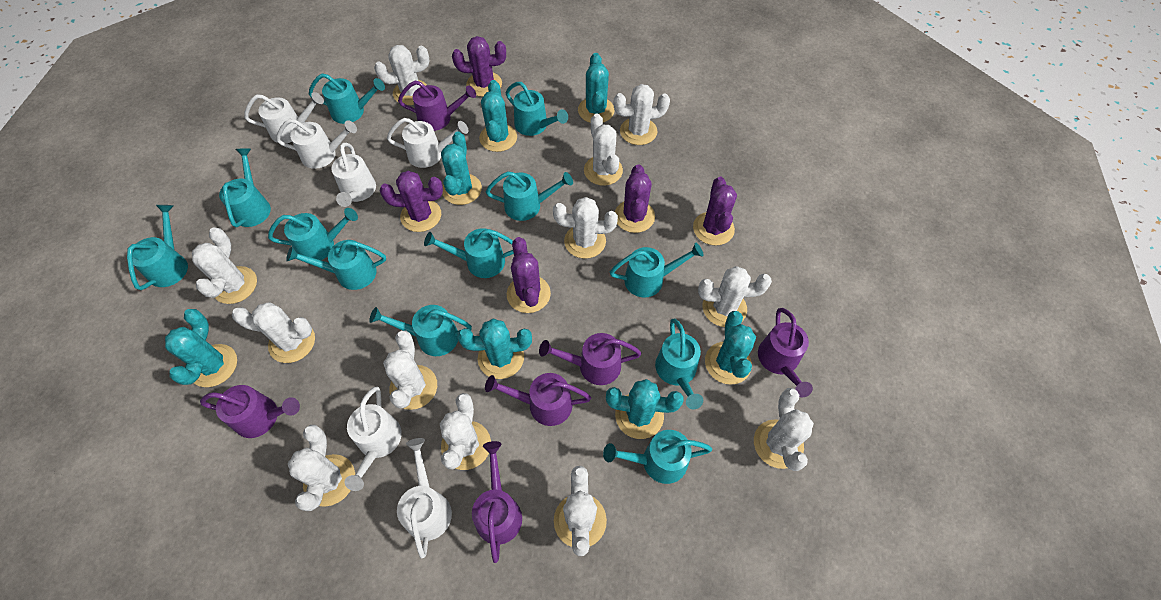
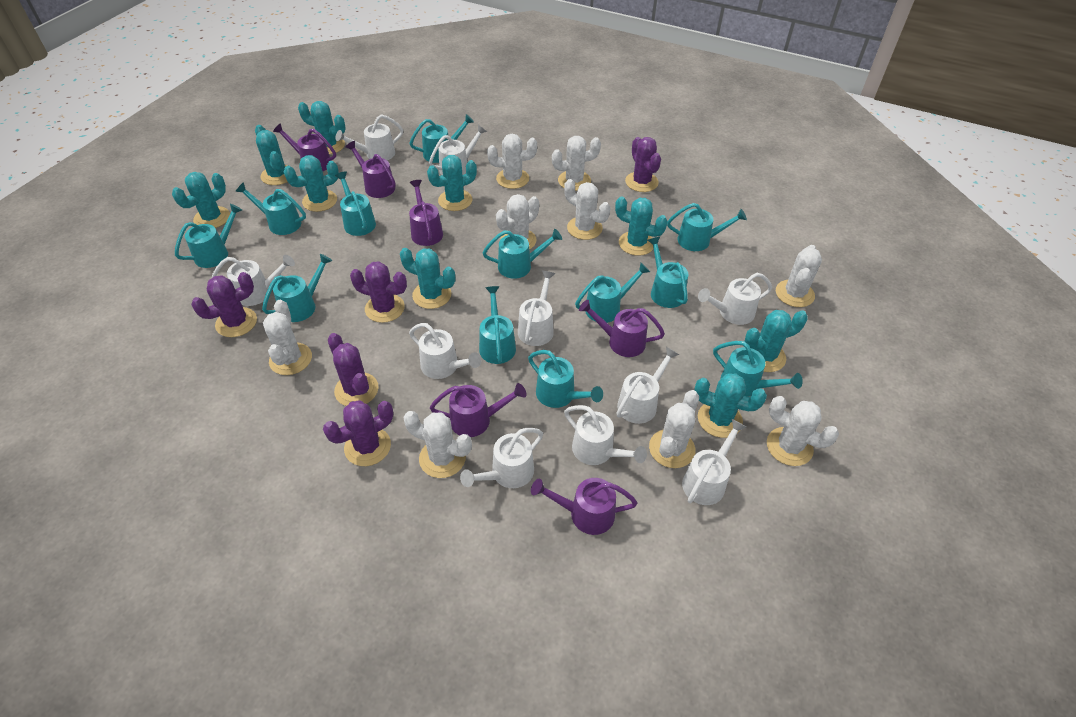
turquoise cactus: [165,309,237,387] [441,131,482,205] [457,318,532,379] [479,80,517,152] [578,53,614,123] [606,379,684,439] [705,311,756,385] = 7 -> [172,172,230,228] [255,125,288,185] [284,155,339,212] [298,101,346,155] [400,248,455,309] [427,155,477,211] [615,196,668,256] [695,373,767,438] [744,310,808,372] = 9
white cactus: [192,227,257,304] [232,302,315,363] [288,425,355,511] [374,45,430,105] [383,331,437,410] [440,393,491,470] [553,197,618,259] [554,466,607,556] [584,113,623,186] [613,84,670,145] [698,266,772,327] [754,388,814,471] = 12 -> [263,300,312,375] [403,411,472,478] [487,134,537,189] [496,194,539,250] [552,136,601,191] [564,179,610,240] [649,390,699,468] [767,396,839,466] [776,245,822,307] = 9
white watering can: [244,92,324,143] [276,119,357,169] [331,143,376,207] [345,387,402,491] [387,118,468,168] [397,438,452,559] = 6 -> [212,255,295,306] [335,114,403,160] [409,323,481,379] [429,125,487,175] [460,428,543,488] [518,271,555,346] [564,405,647,465] [617,347,679,424] [682,419,746,505] [698,273,772,325] = 10

